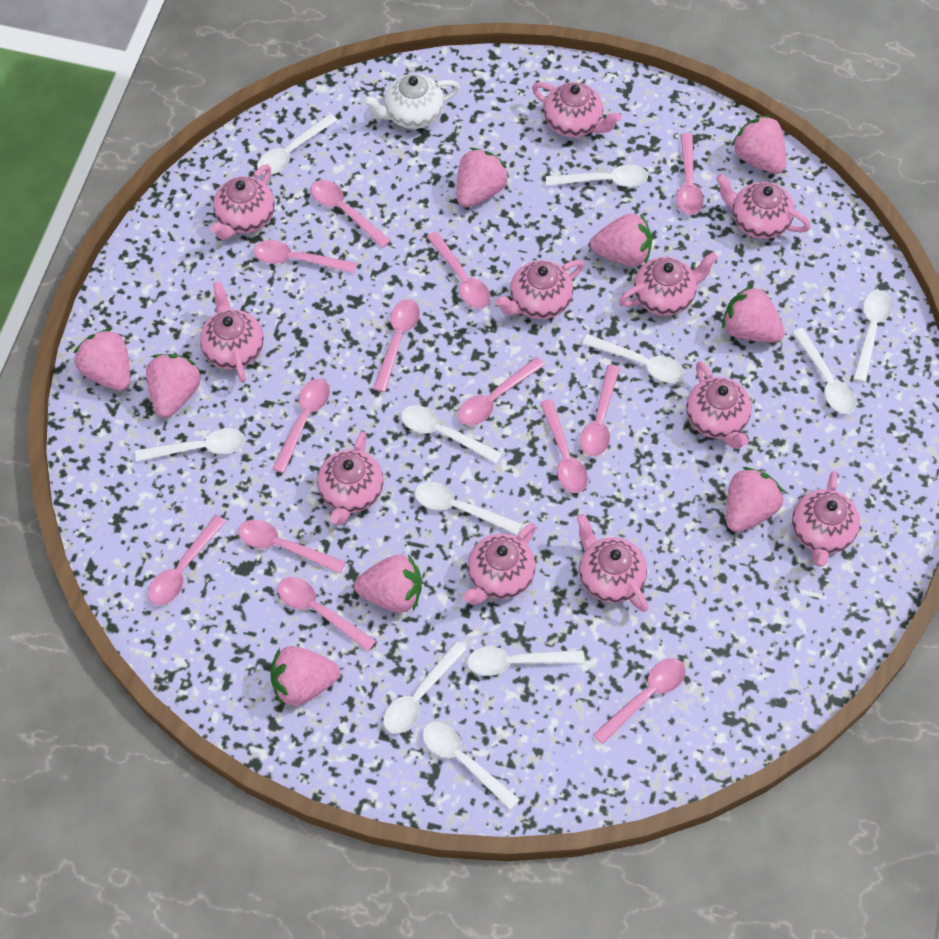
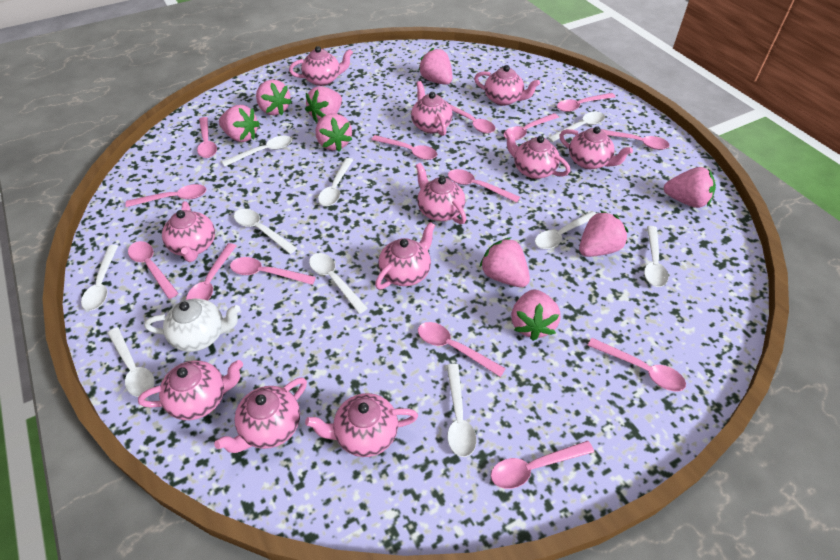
pink spoon: [148,515,226,605] [238,520,346,573] [254,240,357,273] [272,378,330,473] [278,577,376,651] [311,180,391,248] [373,299,420,392] [427,232,491,309] [458,357,545,426] [540,400,588,493] [580,365,620,457] [593,658,686,744] [676,133,704,215] = 13 -> [126,184,207,207] [128,241,178,299] [186,243,237,301] [197,117,217,158] [230,257,316,285] [371,135,437,160] [418,322,506,377] [448,103,495,134] [448,169,520,203] [491,441,594,489] [504,113,559,140] [557,93,616,112] [587,338,686,391] [601,129,670,150] = 14
white spoon: [135,428,245,462] [257,114,338,175] [383,642,467,734] [401,405,503,464] [415,482,522,535] [423,722,520,810] [467,647,584,676] [546,164,648,187] [582,334,685,383] [792,328,857,414] [853,290,892,382] = 11 -> [81,245,118,311] [107,327,155,397] [221,136,292,167] [234,209,297,254] [309,253,368,314] [318,158,353,206] [447,364,477,457] [535,211,597,249] [548,112,605,142] [644,226,669,287] = 10

